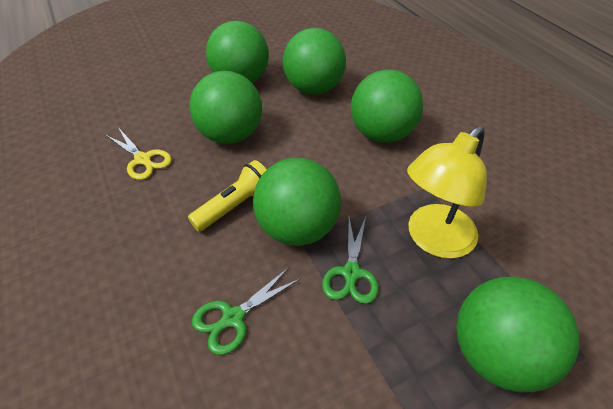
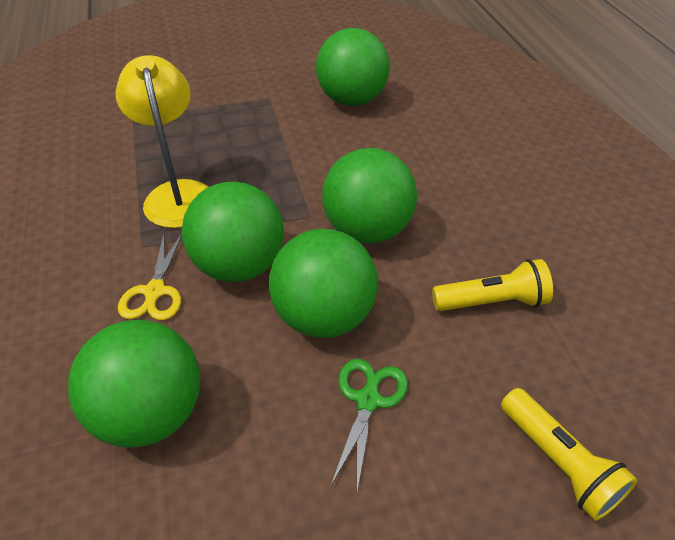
green ball: [189,71,262,144] [206,21,269,83] [253,158,341,246] [283,28,346,95] [351,69,423,143] [456,277,579,392] = 6 -> [68,320,200,448] [182,182,284,282] [269,229,378,338] [316,28,390,106] [322,148,417,243] = 5
green scissors: [192,267,301,355] [322,217,379,304] = 2 -> [331,359,408,491] = 1
yellow flashlight: [188,160,267,232] = 1 -> [432,259,553,311] [501,388,638,521] = 2

